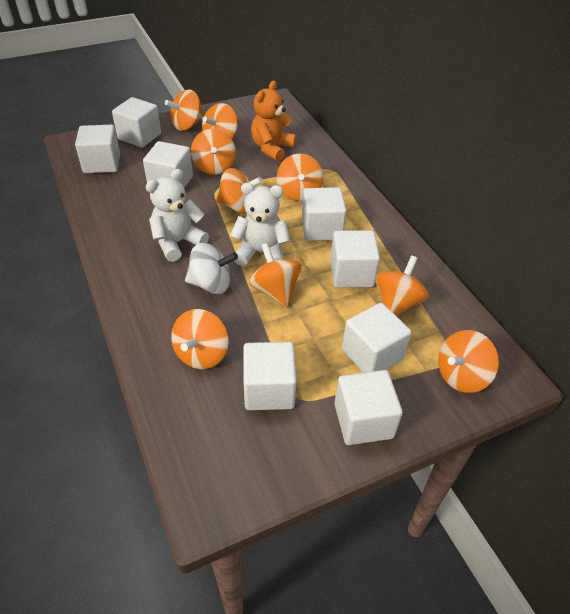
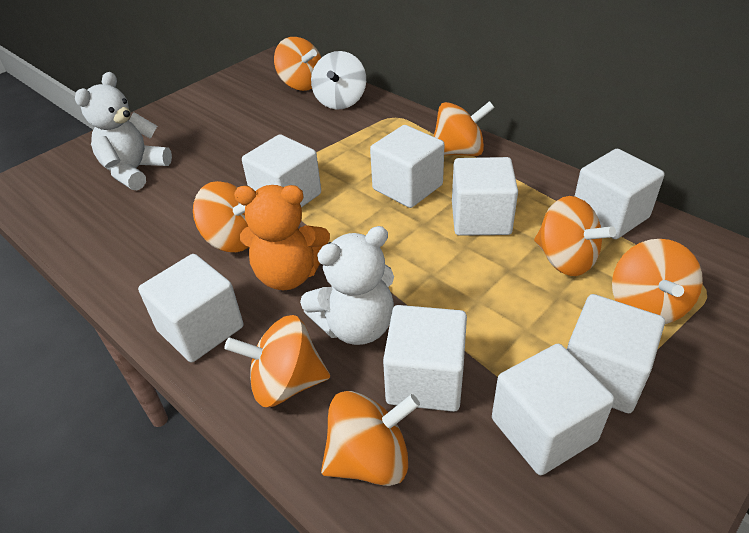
orange spinning top: [165,89,204,131] [171,309,229,369] [191,129,236,175] [202,103,238,139] [216,168,262,214] [249,243,301,307] [277,153,323,201] [375,256,429,316] [438,330,499,393] = 9 -> [193,181,249,252] [225,315,330,407] [274,37,321,91] [321,391,420,486] [433,101,495,156] [534,196,616,276] [612,239,703,324] = 7

